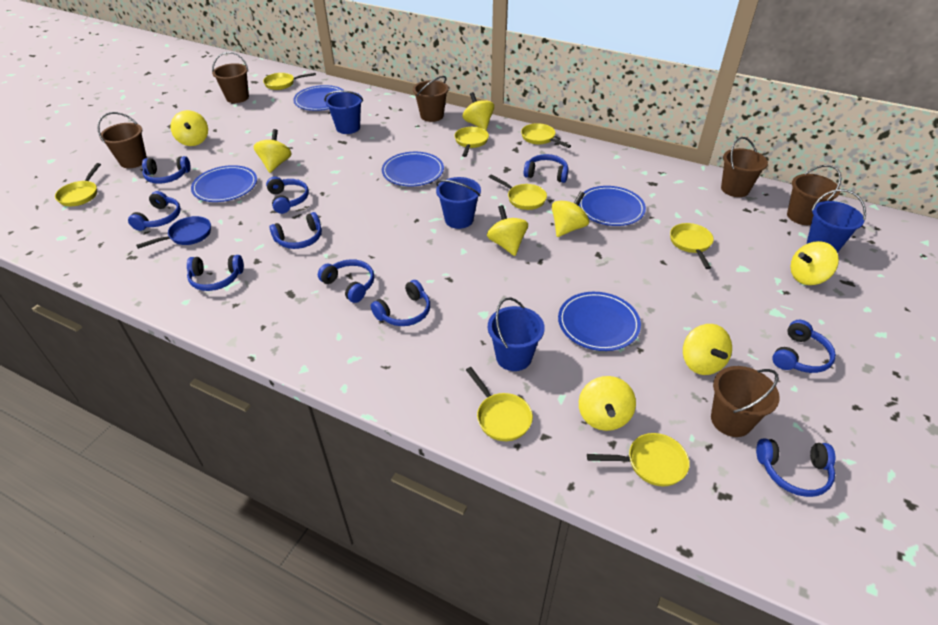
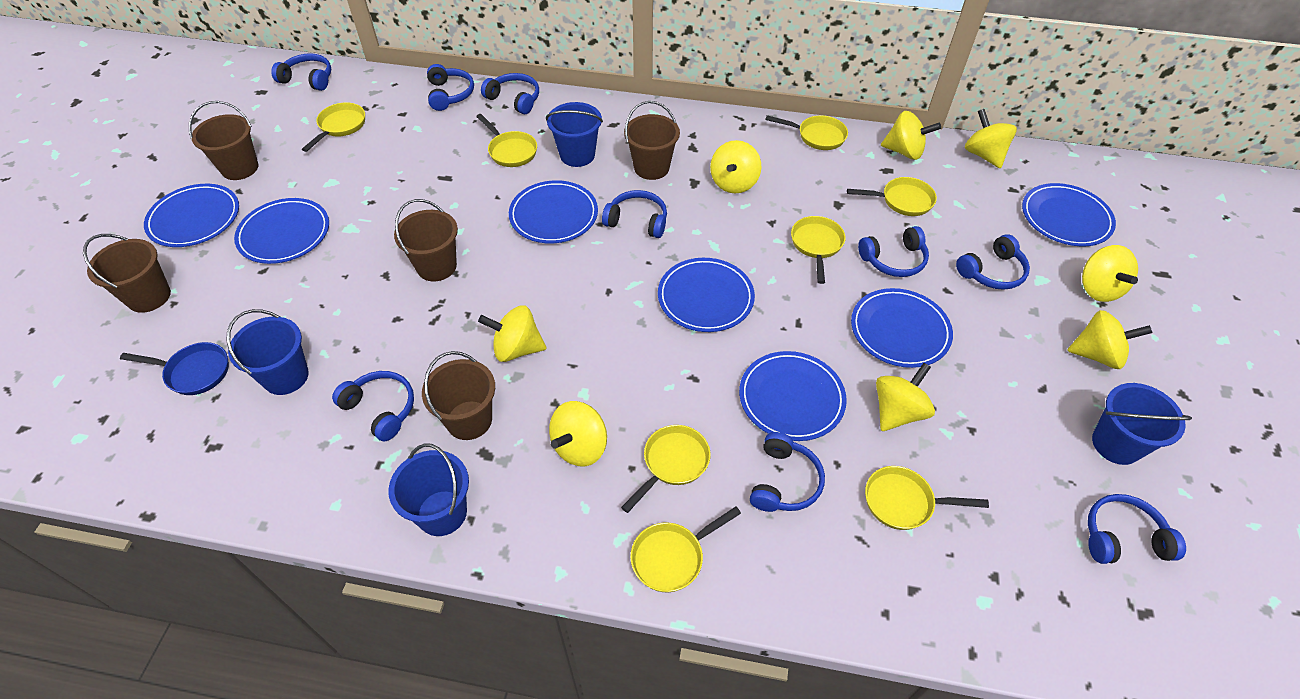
blue headphones: [128,191,181,231] [142,156,191,184] [187,255,244,291] [266,177,309,214] [269,212,322,249] [318,259,374,303] [371,280,430,326] [524,154,569,183] [756,438,835,497] [772,320,836,373] = 10 -> [271,53,331,91] [332,371,414,441] [427,64,474,111] [481,73,539,114] [602,190,667,238] [750,432,825,512] [858,226,929,277] [956,234,1030,290] [1088,494,1186,564] = 9
blue plate: [191,165,257,202] [293,85,345,111] [382,152,444,186] [558,292,641,351] [578,186,646,226] = 5 -> [144,184,239,247] [234,198,329,264] [509,180,598,243] [658,258,755,332] [739,351,847,441] [851,288,953,368] [1022,183,1116,246] = 7
brown bucket: [97,112,147,168] [212,52,249,103] [413,76,449,122] [711,366,780,437] [721,137,768,197] [787,165,841,225] = 6 -> [83,234,171,313] [189,101,258,180] [394,199,458,281] [422,351,495,440] [624,101,680,180] = 5

